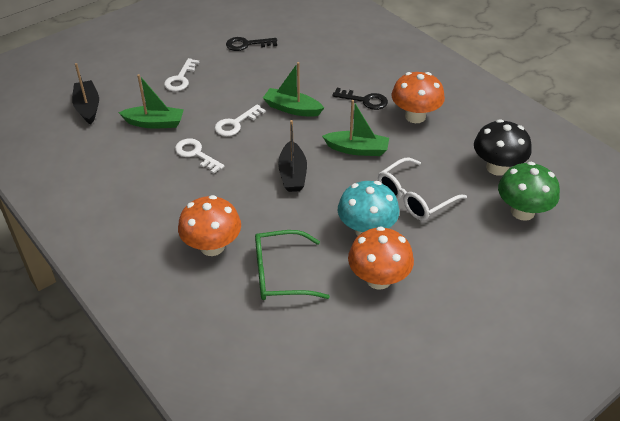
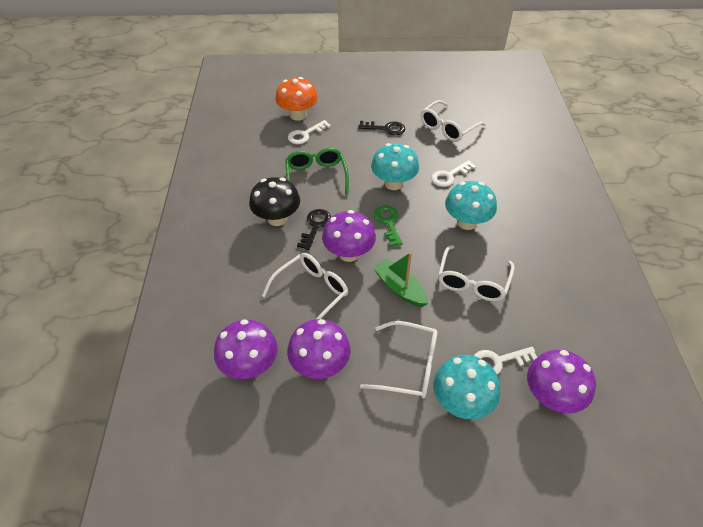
black boat: [72,63,99,125] [278,120,307,192] = 2 -> none = 0
green boat: [118,74,184,129] [263,62,324,117] [322,100,389,156] = 3 -> [373,252,428,307] = 1
green key: none = 0 -> [374,205,403,247] = 1
green mushroom: [498,162,560,221] = 1 -> none = 0
orange mushroom: [178,195,241,256] [348,226,414,289] [391,72,445,123] = 3 -> [275,77,318,121] = 1
purple mushroom: none = 0 -> [214,319,278,379] [287,319,351,379] [322,210,376,262] [527,349,596,413] = 4
turquoise mushroom: [337,181,399,236] = 1 -> [371,143,419,190] [433,355,500,419] [445,181,497,230] = 3
white glasses: [378,157,467,221] = 1 -> [262,253,348,319] [360,321,438,398] [421,100,486,142] [438,245,515,301] = 4

